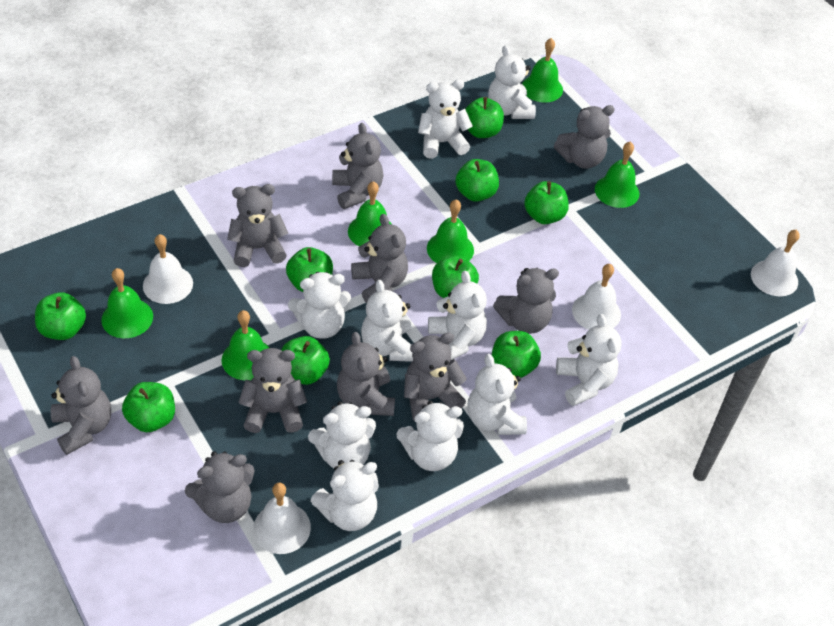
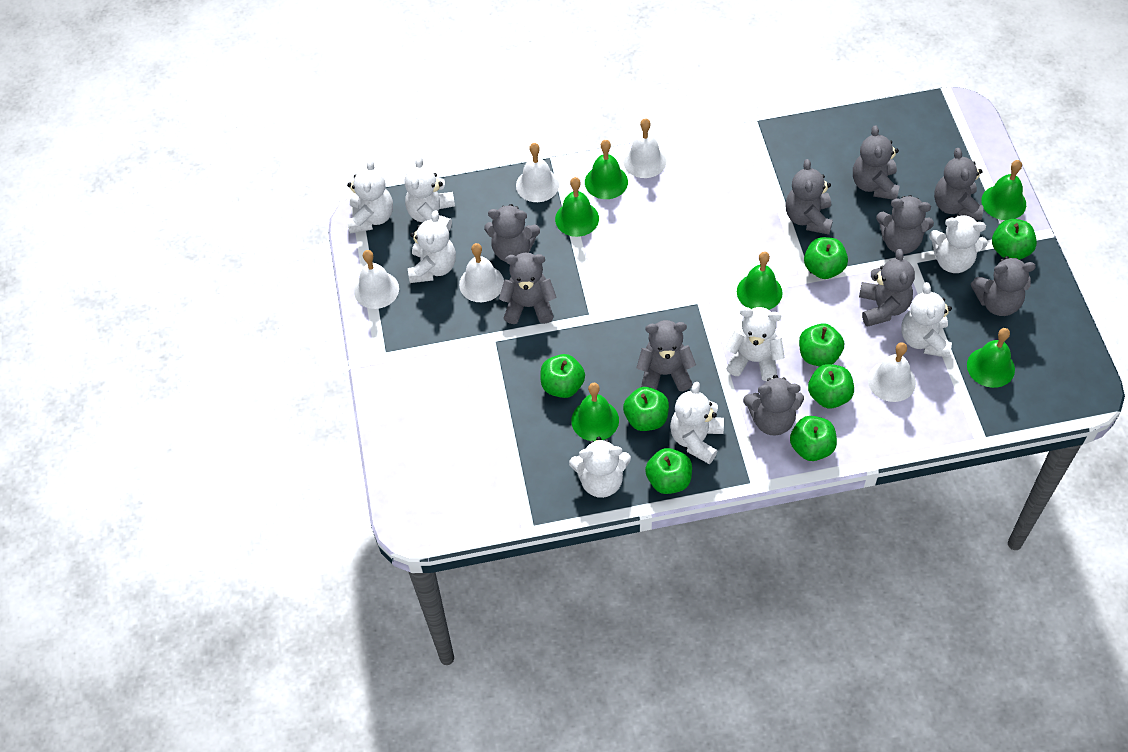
green apple: [35,292,86,340] [122,382,175,432] [281,336,330,385] [286,247,333,292] [432,255,479,298] [455,159,499,202] [465,97,504,138] [492,331,541,378] [524,181,569,224] = 9 -> [540,354,585,398] [623,387,669,431] [645,448,692,494] [790,416,837,461] [799,323,844,367] [804,237,848,279] [808,364,854,408] [992,219,1037,260] = 8
white bell: [143,234,193,304] [253,482,311,554] [572,264,621,330] [751,230,800,296] = 4 -> [354,250,399,309] [459,243,504,302] [516,143,559,202] [623,118,666,178] [868,342,916,402] = 5
white teddy bear: [288,272,351,339] [308,401,376,469] [310,460,379,531] [361,280,413,362] [396,401,464,471] [418,79,473,159] [428,271,487,360] [467,354,527,435] [488,45,536,119] [556,314,622,406] = 10 -> [347,159,393,234] [405,157,455,231] [408,211,456,283] [569,437,631,498] [670,381,724,464] [725,307,785,381] [901,282,952,358] [929,214,988,273] = 8

